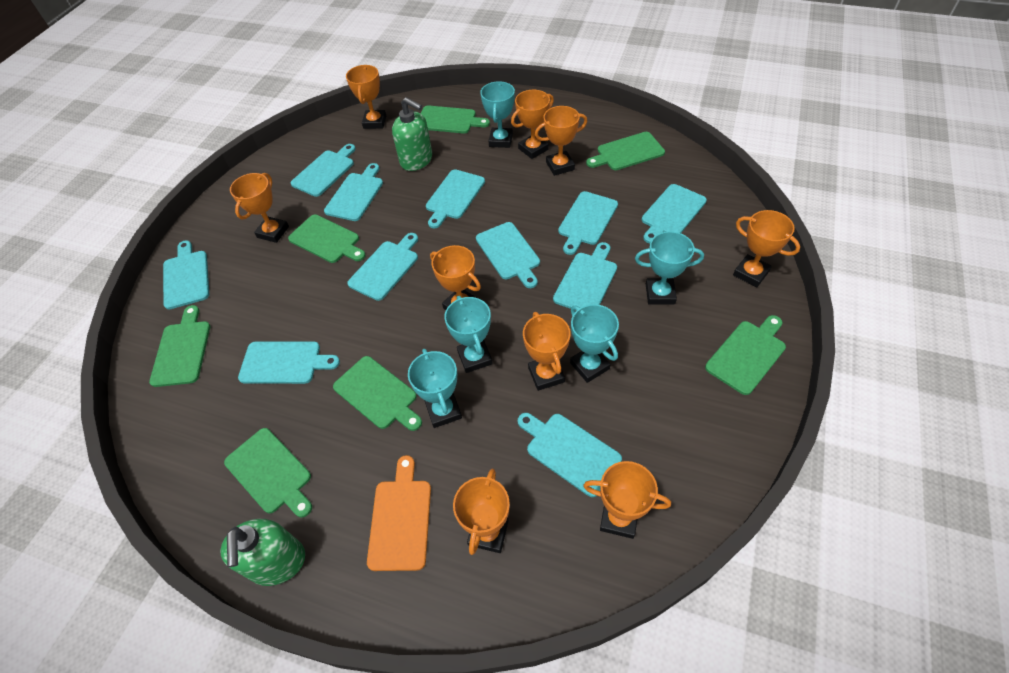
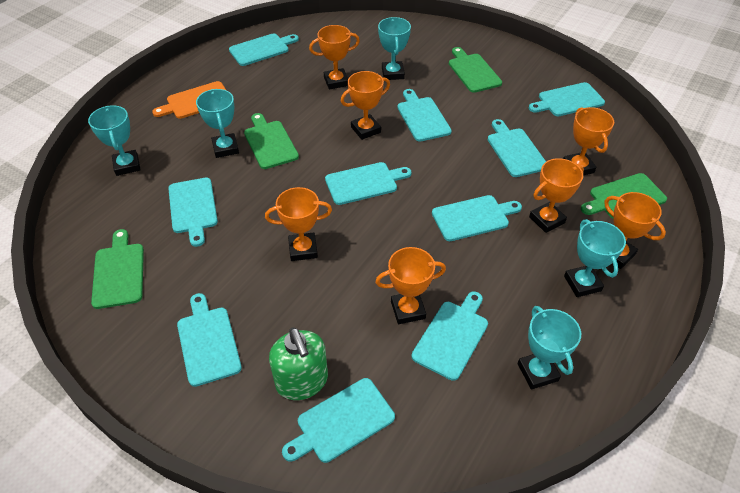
green cutting board: [149,305,210,387] [224,428,312,518] [288,215,365,263] [333,356,422,431] [421,105,490,134] [586,132,665,170] [705,315,786,395] = 7 -> [91,229,144,309] [244,113,299,169] [449,47,502,93] [581,173,667,219] = 4
green soap dispenser: [220,519,305,586] [392,97,432,171] = 2 -> [269,327,328,400] = 1
orange trophy: [230,173,289,243] [346,65,386,129] [430,245,481,310] [453,469,510,555] [511,90,554,159] [523,312,571,391] [535,106,587,176] [583,461,671,539] [733,210,800,287] = 9 -> [265,187,332,261] [309,25,360,89] [341,71,390,140] [375,247,446,324] [529,158,584,233] [563,107,614,175] [604,192,666,269] = 7
turquoise cutting board: [163,240,209,309] [238,341,340,384] [291,144,356,197] [324,163,383,221] [347,233,418,301] [426,169,485,229] [476,222,540,288] [518,413,622,497] [553,242,617,311] [558,191,618,255] [642,184,707,244] = 11 -> [168,178,218,247] [177,293,242,387] [229,33,299,66] [282,378,395,463] [325,162,412,205] [397,89,452,142] [412,292,488,381] [432,195,522,241] [488,119,546,177] [529,82,605,116] = 10

